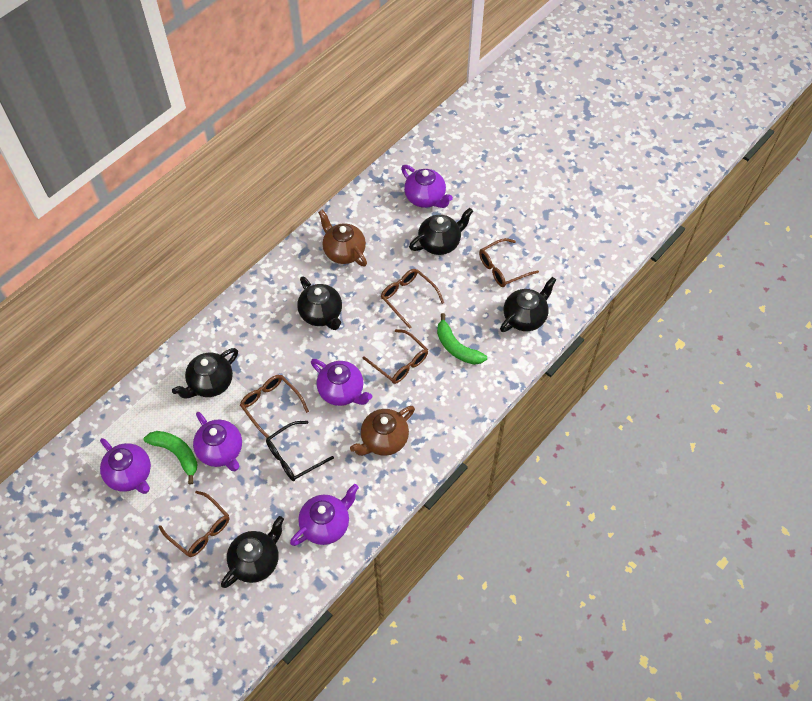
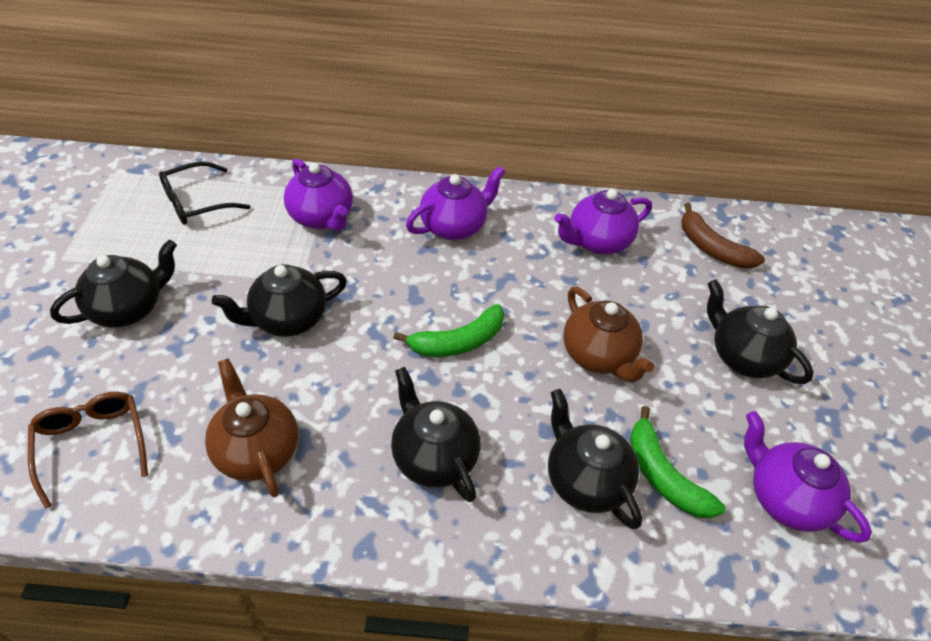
brown banana: none = 0 -> [682,203,765,269] = 1
brown glasses: [159,491,229,557] [240,375,309,440] [363,329,428,384] [381,269,444,329] [479,238,539,287] = 5 -> [28,392,148,509] = 1
purple teapot: [100,438,151,494] [193,412,242,471] [290,484,359,546] [311,359,372,406] [401,165,453,208] = 5 -> [284,159,353,231] [406,166,505,240] [555,189,652,254] [744,411,872,543] = 4

